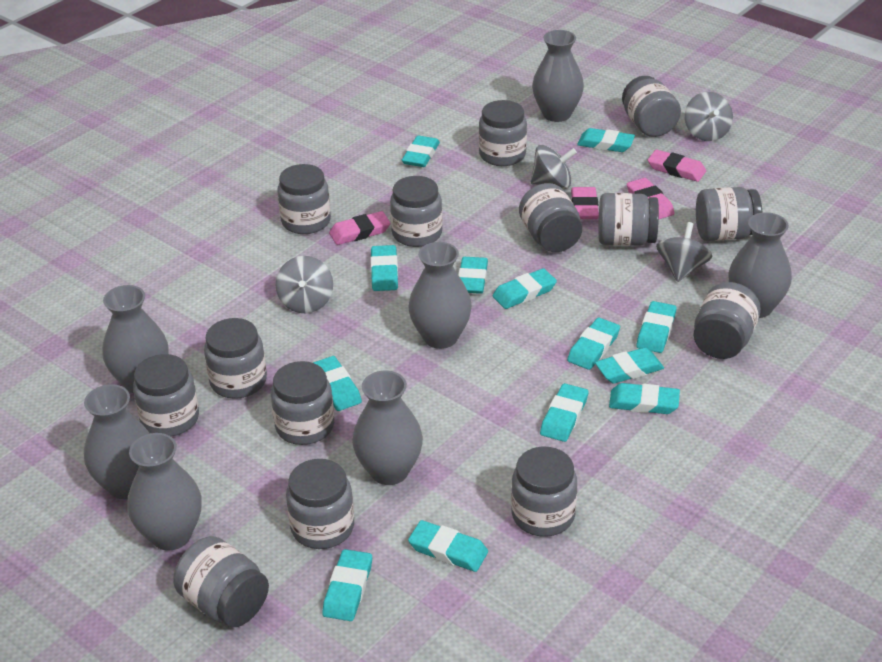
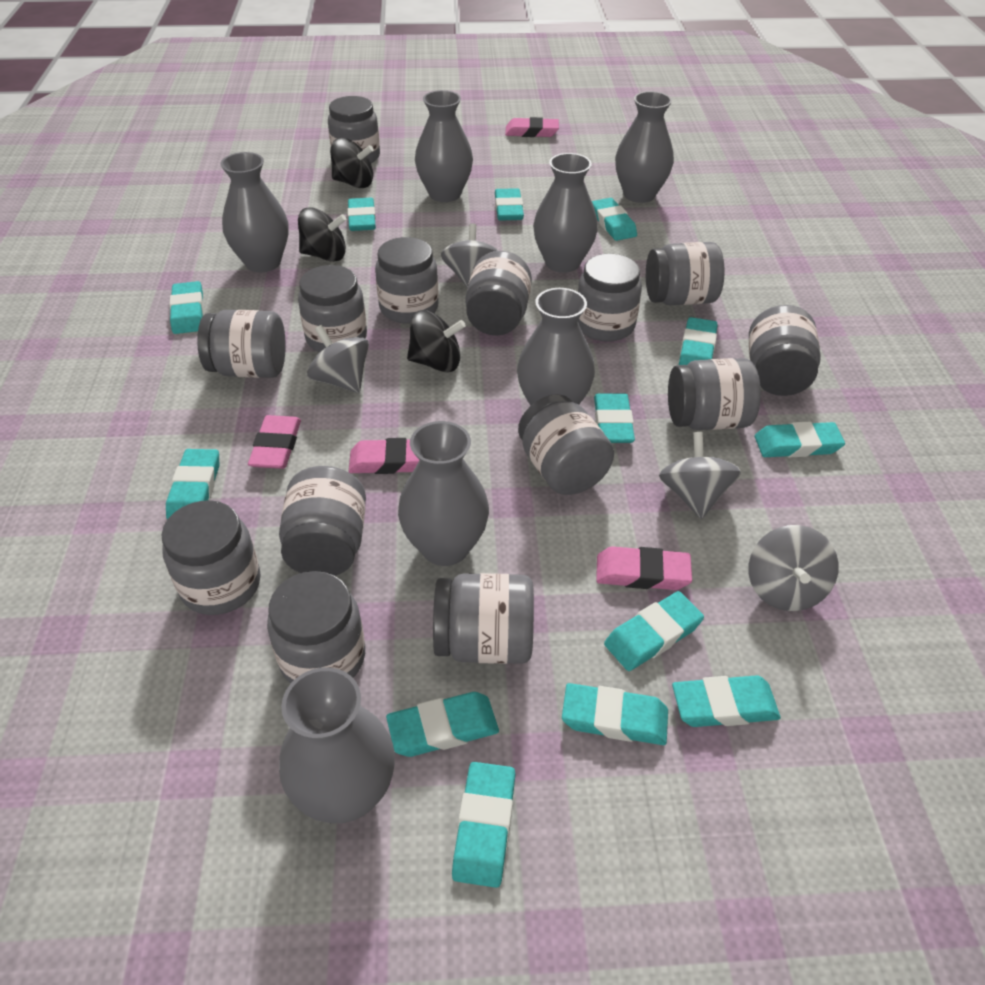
black spinning top: none = 0 -> [298,207,346,262] [330,138,374,188] [407,310,466,372] = 3

